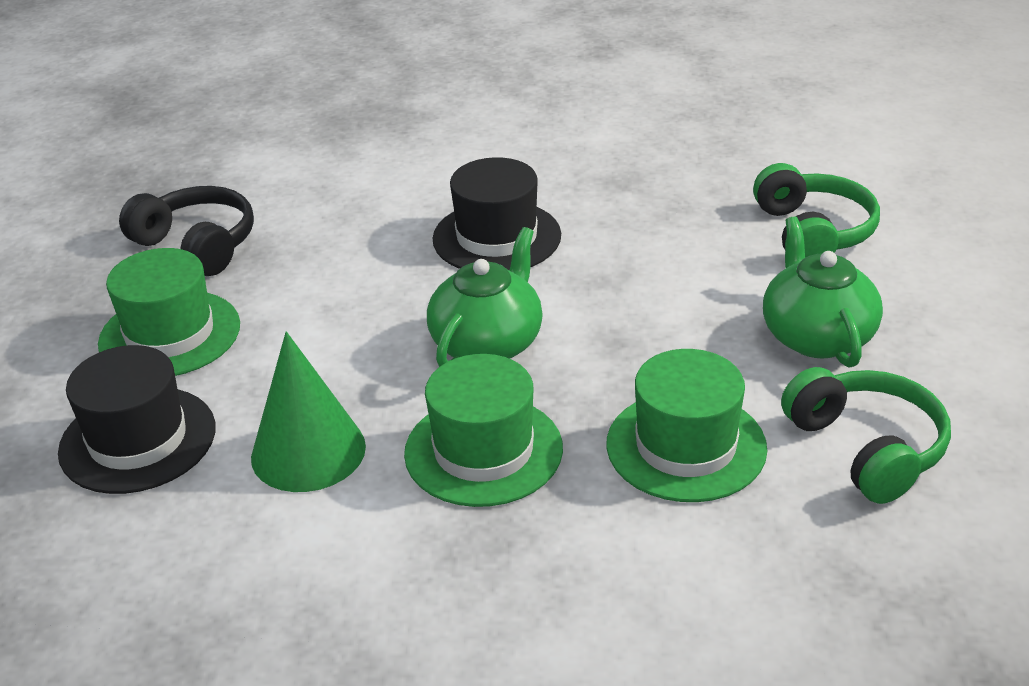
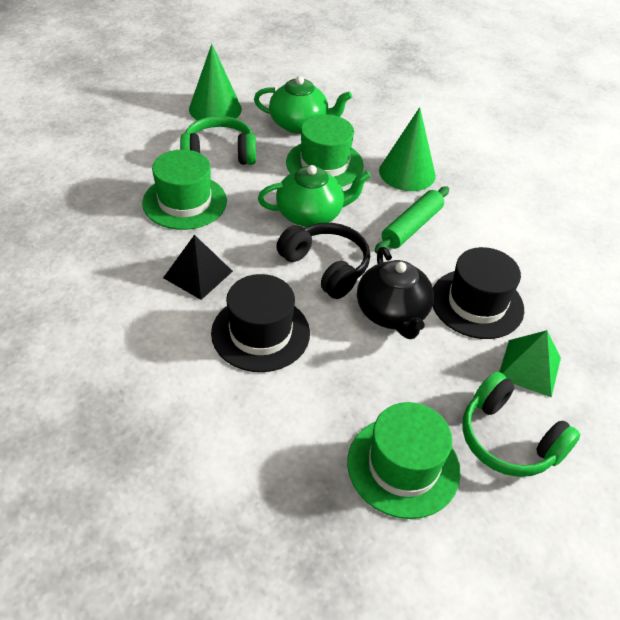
black pyramid: none = 0 -> [163,235,233,300] = 1
black teapot: none = 0 -> [357,247,434,339] = 1
green cone: [251,331,366,492] = 1 -> [189,44,242,120] [379,107,436,191] = 2
green pyramid: none = 0 -> [499,330,561,397] = 1
green rolling pin: none = 0 -> [375,186,449,254] = 1

